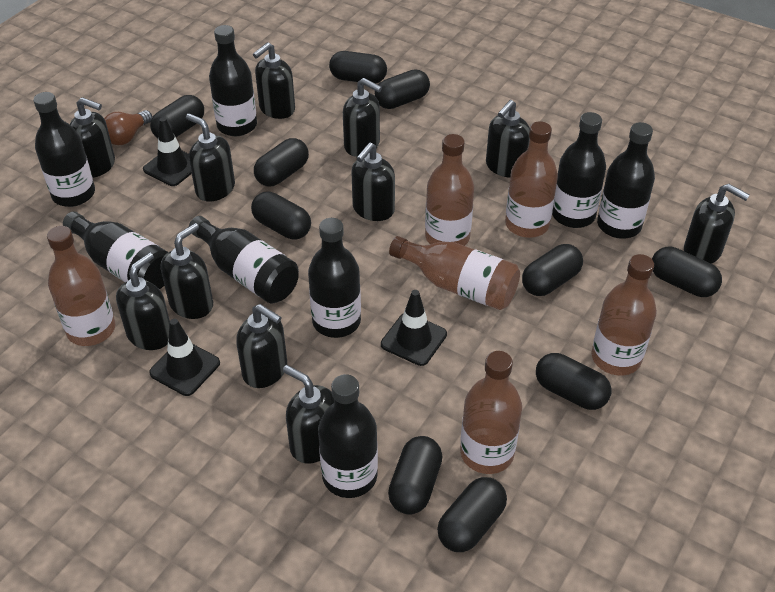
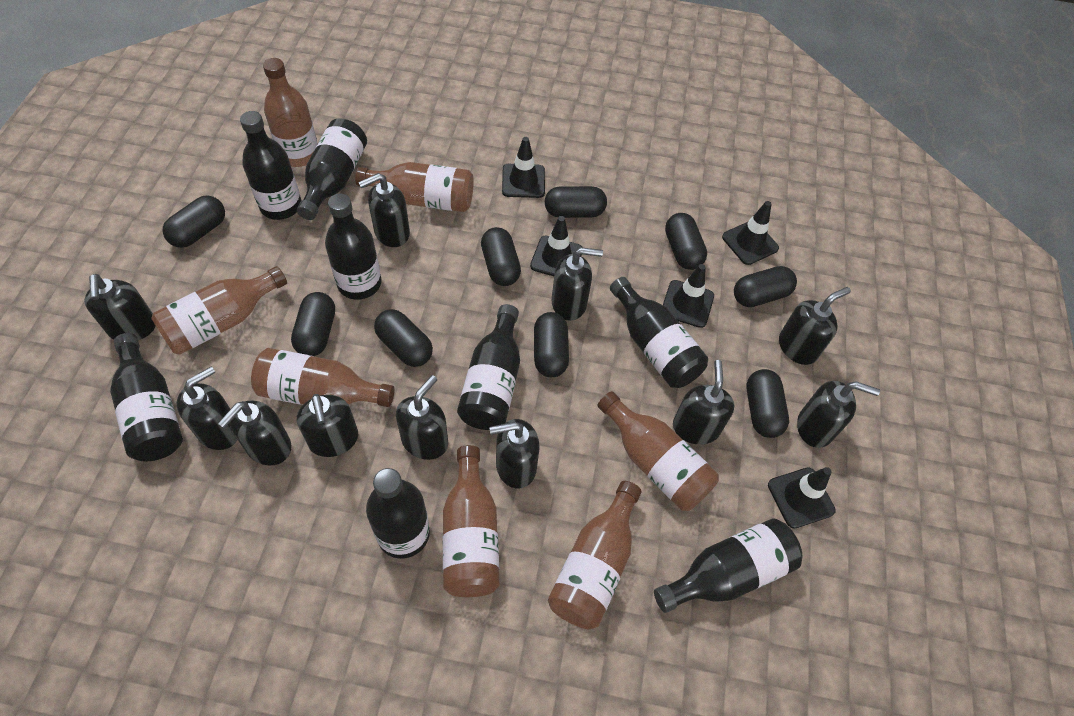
black capsule: [150,95,204,138] [251,192,311,240] [254,138,309,187] [329,51,387,84] [375,69,430,109] [388,436,442,514] [437,477,507,552] [522,244,583,296] [536,353,611,410] [652,246,722,297] = 10 -> [162,195,225,248] [291,292,335,356] [374,309,433,367] [481,227,521,286] [534,312,569,377] [545,186,607,218] [665,213,707,270] [734,266,797,307] [746,369,789,438] = 9
black traffic cone: [143,117,192,186] [149,319,220,396] [381,290,447,366] = 3 -> [502,137,545,198] [530,216,583,276] [663,264,714,328] [722,201,779,265] [768,467,836,529] = 5
brown bottle: [47,226,115,346] [389,236,520,310] [425,134,474,246] [460,351,522,474] [505,121,558,238] [592,254,657,376] = 6 -> [151,266,287,355] [251,348,395,407] [263,58,317,167] [355,162,474,212] [443,445,500,597] [548,481,642,629] [597,391,719,511] = 7
brown light bulb: [104,110,152,145] = 1 -> none = 0

